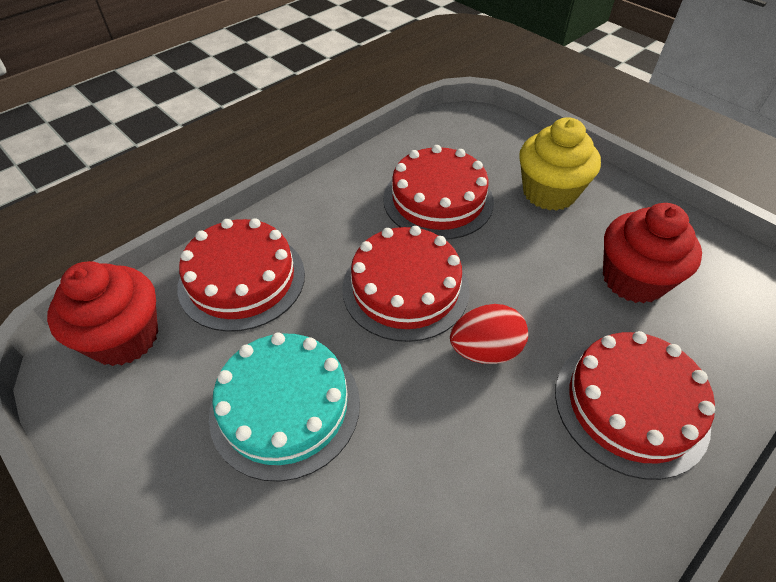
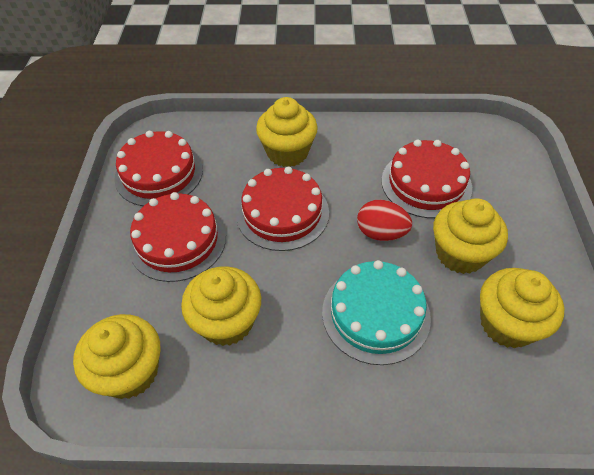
red cupcake: [47,261,158,366] [603,203,702,303] = 2 -> none = 0
yellow cupcake: [519,117,601,211] = 1 -> [73,314,160,399] [181,266,261,346] [256,97,318,167] [433,198,508,274] [480,268,565,348] = 5

